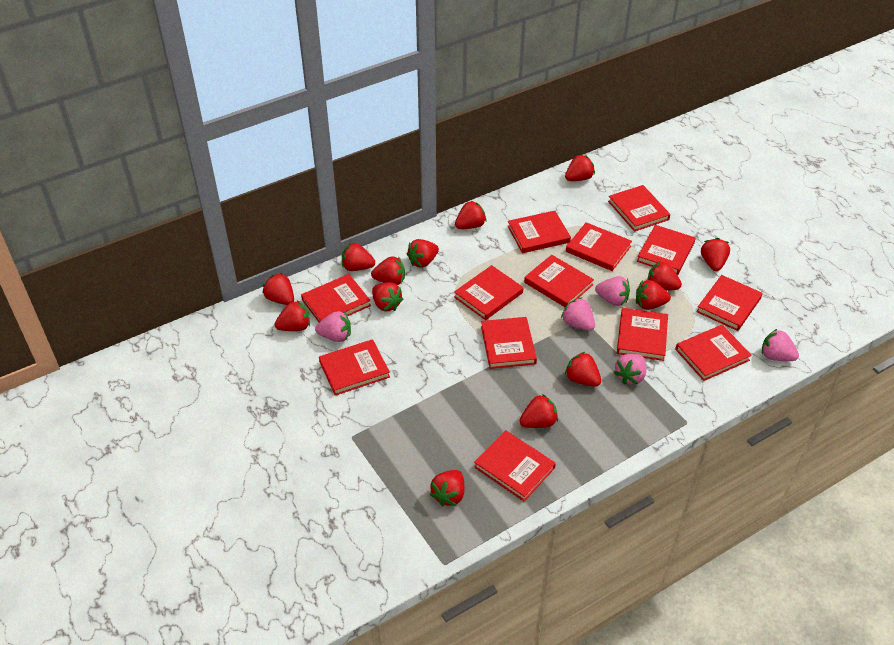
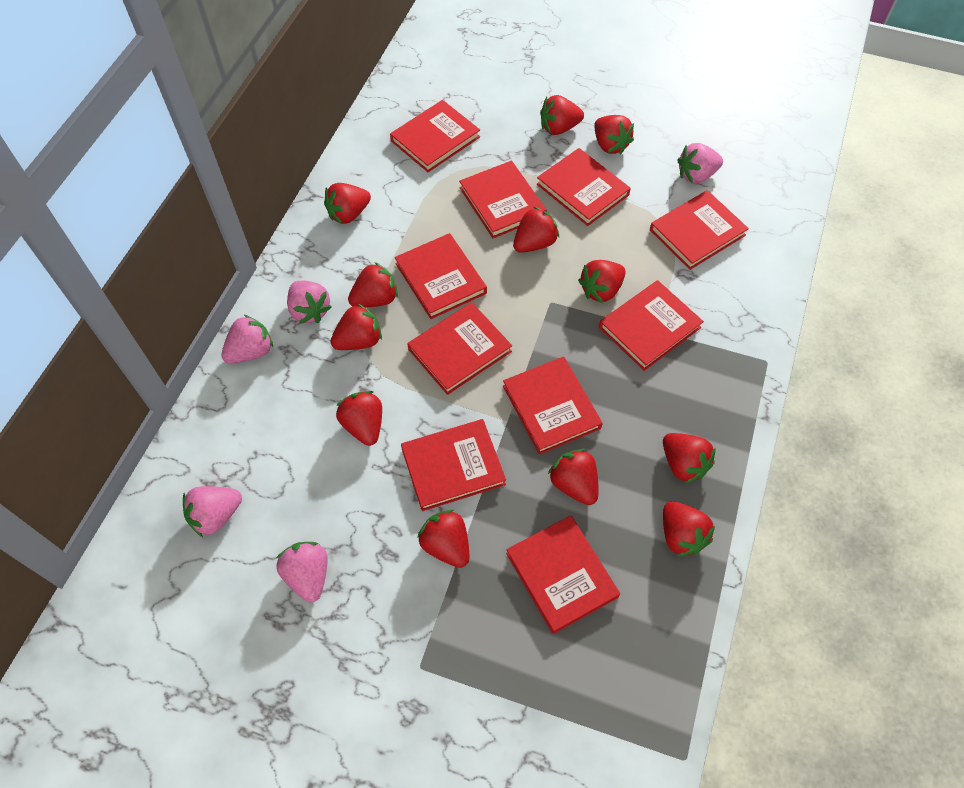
red book: [301,274,371,322] [319,339,390,395] [454,265,523,320] [474,430,556,501] [481,317,537,369] [508,211,571,253] [524,255,594,307] [566,222,632,271] [608,185,670,231] [617,308,668,361] [637,225,696,275] [675,325,752,381] [696,275,763,331] = 13 -> [390,100,480,172] [395,233,487,319] [401,419,506,511] [407,302,512,395] [459,161,547,238] [503,357,603,455] [506,515,620,634] [537,148,631,226] [599,280,704,371] [650,190,749,270] = 10
red strawberry: [262,273,294,305] [275,300,310,331] [342,243,375,271] [371,256,405,285] [372,282,403,311] [407,239,439,268] [430,470,464,506] [455,200,487,229] [520,394,558,428] [565,154,595,181] [565,352,601,387] [636,280,671,310] [648,261,682,290] [701,238,730,271] = 14 -> [324,183,371,224] [330,304,382,350] [336,391,382,446] [348,262,398,308] [417,510,469,568] [513,207,559,253] [540,95,584,135] [548,449,598,505] [578,260,626,303] [594,115,634,154] [663,433,716,484] [663,501,715,557] = 12

